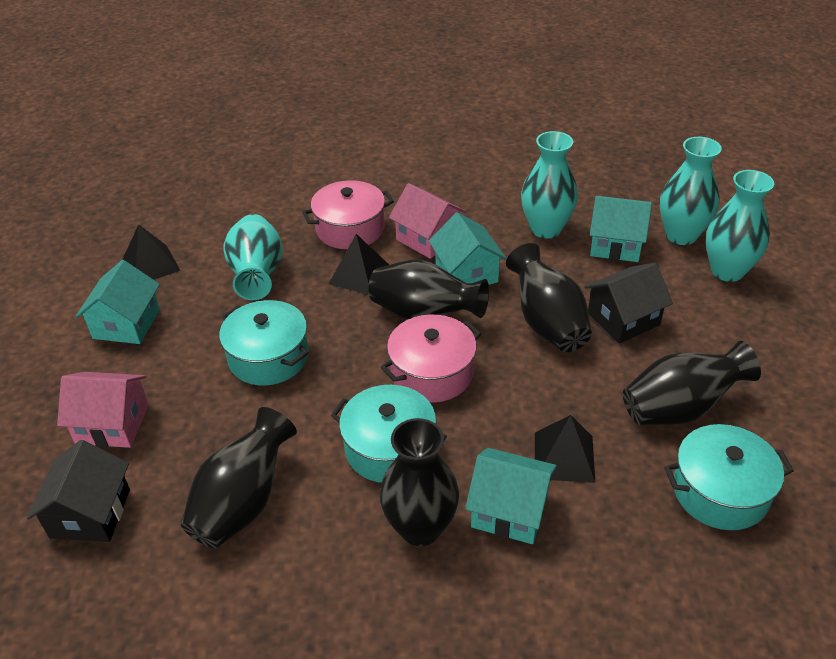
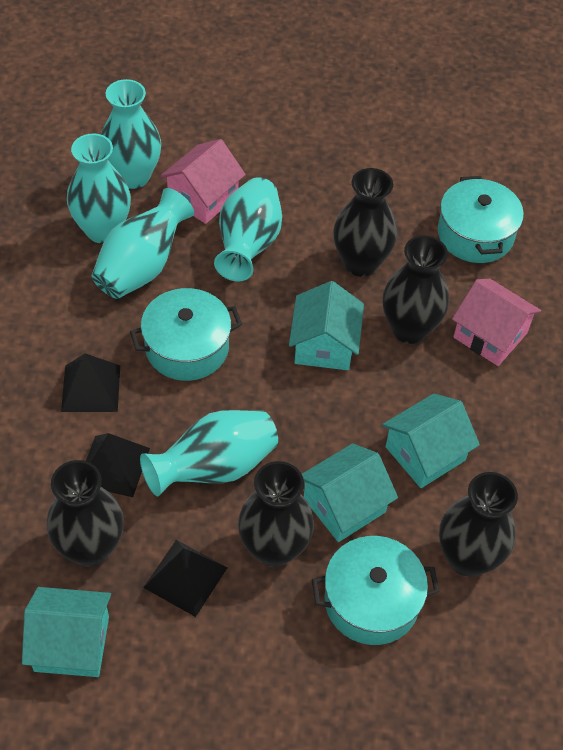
black house: [27,440,130,542] [585,263,673,343] = 2 -> none = 0
pink pot: [302,180,394,249] [381,314,482,403] = 2 -> none = 0
turquoise vase: [223,214,283,300] [521,131,578,239] [660,137,722,245] [706,170,774,282] = 4 -> [67,133,131,243] [92,188,194,299] [101,79,161,189] [140,410,278,496] [214,177,282,281] = 5

